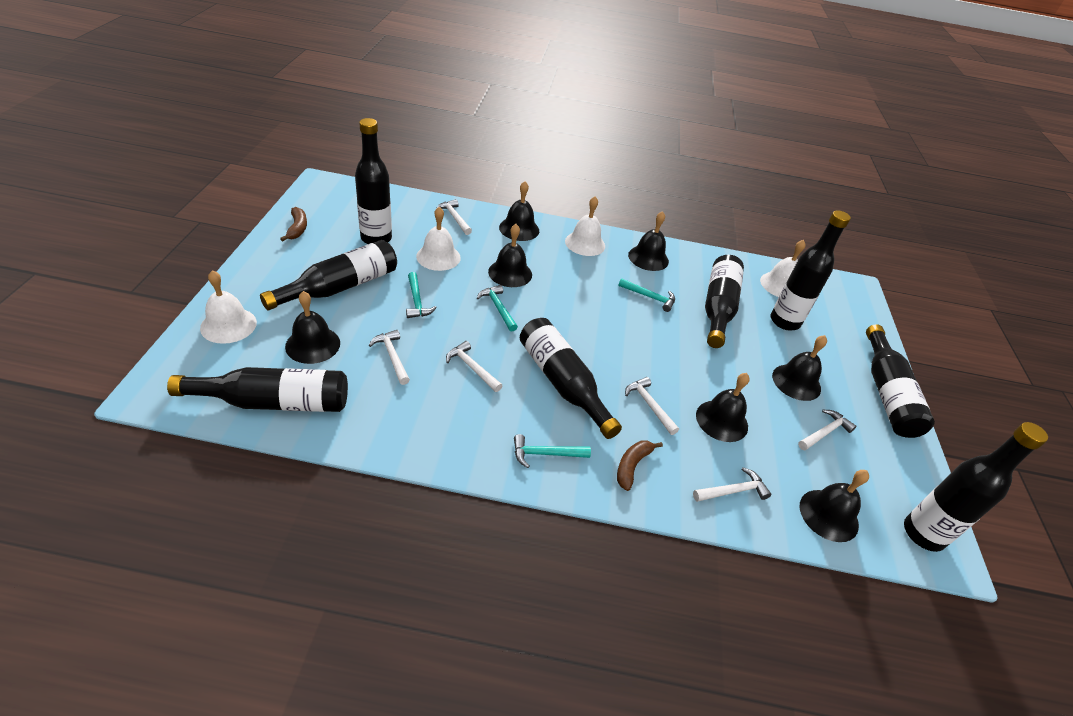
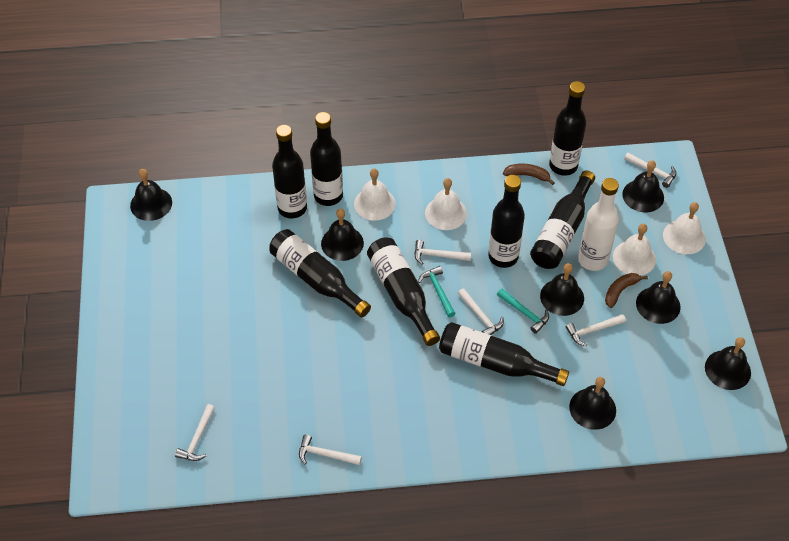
turquoise hammer: [406,272,437,318] [477,285,518,332] [514,434,591,468] [618,278,675,312] = 4 -> [418,266,456,317] [497,289,549,334] = 2
white bottle: none = 0 -> [578,178,619,271] = 1

